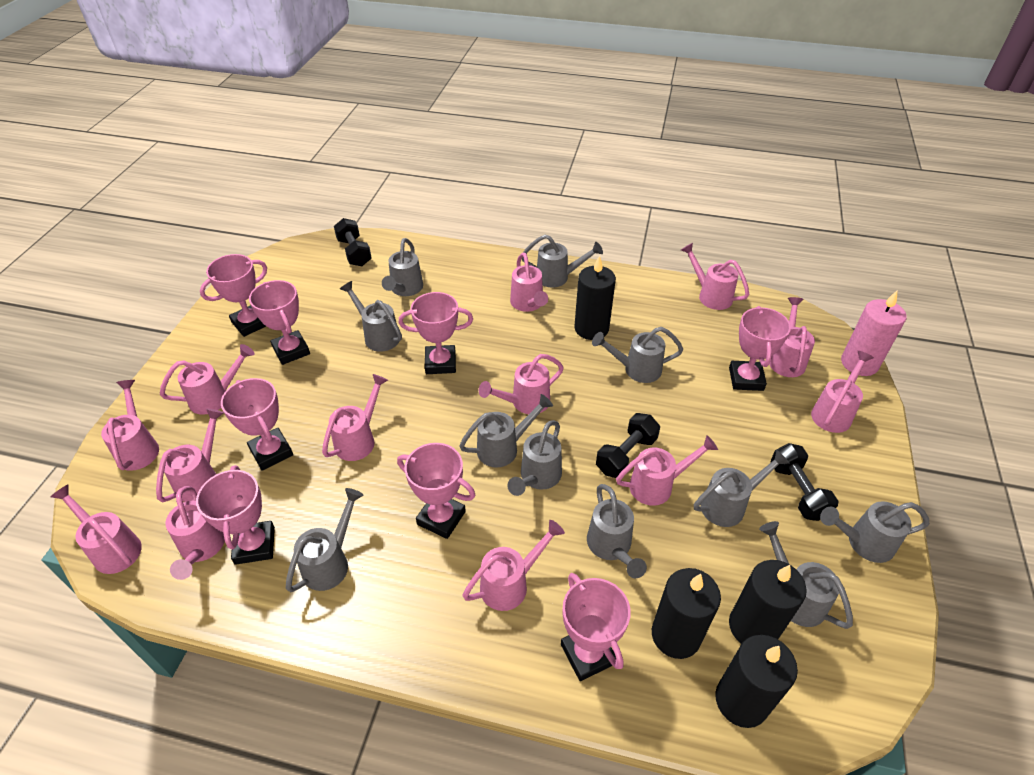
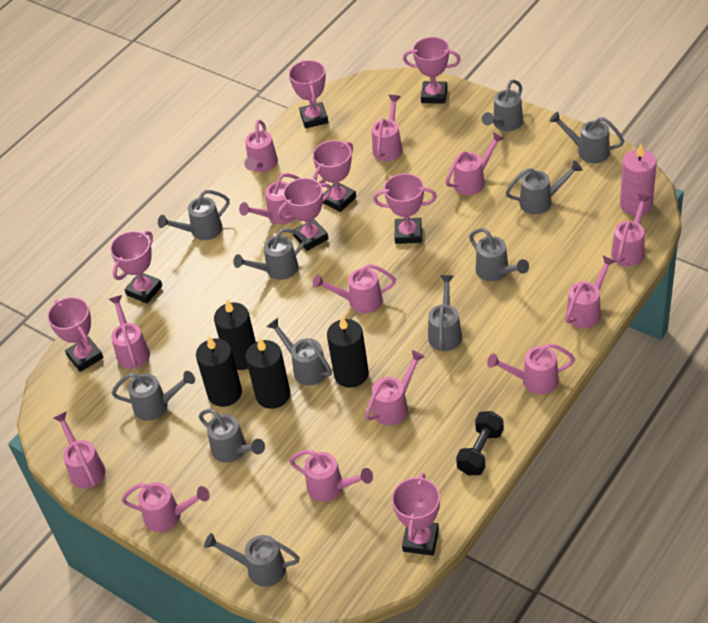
black dumbbell: [334,218,372,266] [596,413,660,478] [770,443,839,521] = 3 -> [456,411,504,475] = 1

